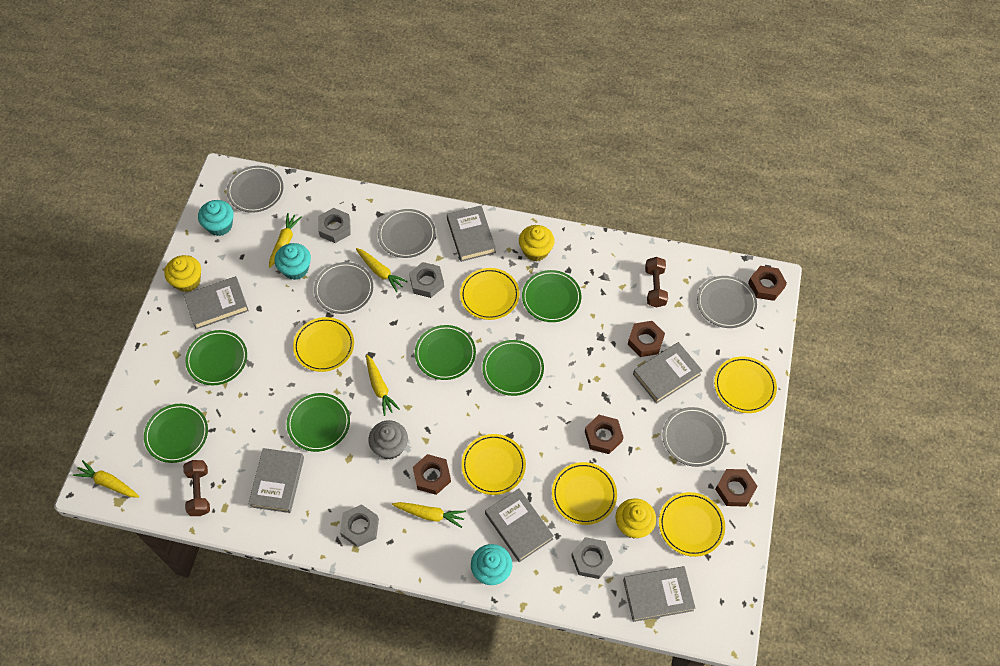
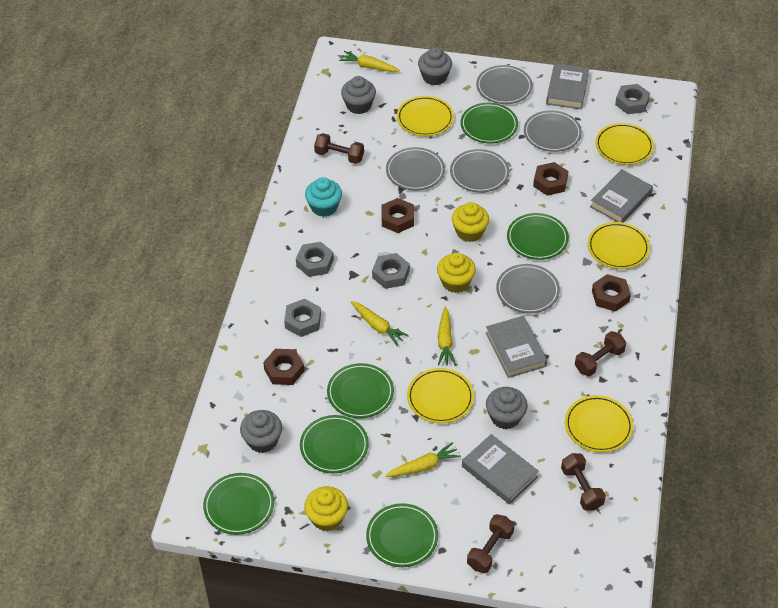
brown dumbbell: [183,460,210,516] [645,257,668,308] = 2 -> [314,133,364,164] [467,514,515,573] [561,453,606,511] [575,331,626,376] = 4
brown nut: [413,454,451,495] [585,415,623,454] [628,321,665,357] [715,469,757,507] [748,266,787,301] = 5 -> [263,349,304,385] [382,198,414,233] [533,162,568,196] [592,274,631,311] = 4
grey book: [184,276,249,329] [248,448,304,513] [447,206,496,262] [485,488,554,562] [623,566,695,622] [633,342,703,404] = 6 -> [462,434,539,504] [486,316,547,378] [546,63,589,109] [590,169,653,223] = 4
grey cupcake: [368,420,408,460] = 1 -> [240,410,282,453] [341,76,376,114] [418,47,452,85] [486,387,528,429] = 4
turquoise cupcake: [198,200,234,236] [275,243,311,280] [471,544,512,585] = 3 -> [305,177,342,217] = 1
yellow carrot: [73,460,139,498] [269,213,302,268] [356,248,408,292] [366,355,400,416] [392,502,466,528] = 5 -> [339,51,400,72] [351,301,409,346] [385,442,461,477] [438,307,456,366] = 4
yellow plate: [293,317,354,372] [460,268,520,320] [461,434,526,495] [552,462,617,525] [659,492,725,557] [714,357,777,413] = 6 -> [397,96,454,136] [407,368,474,424] [565,395,633,453] [588,222,650,269] [595,123,654,165] = 5

